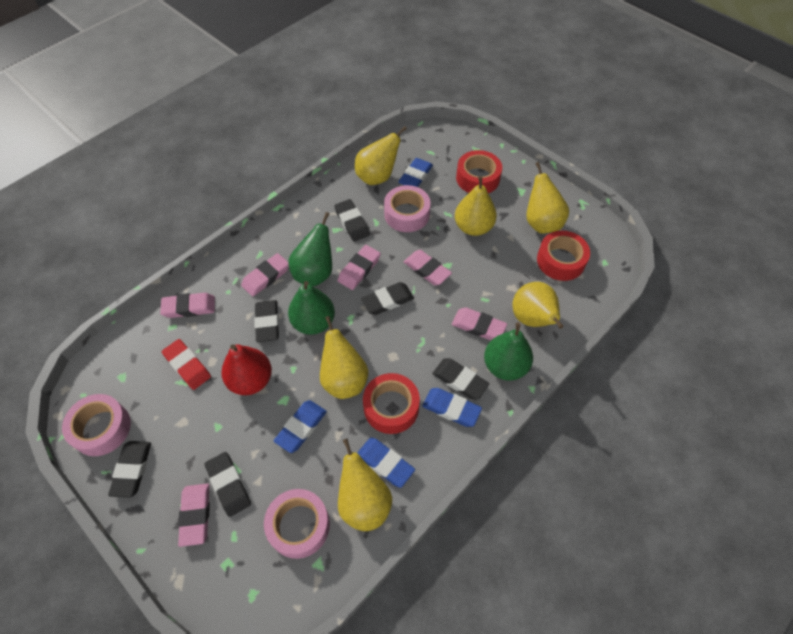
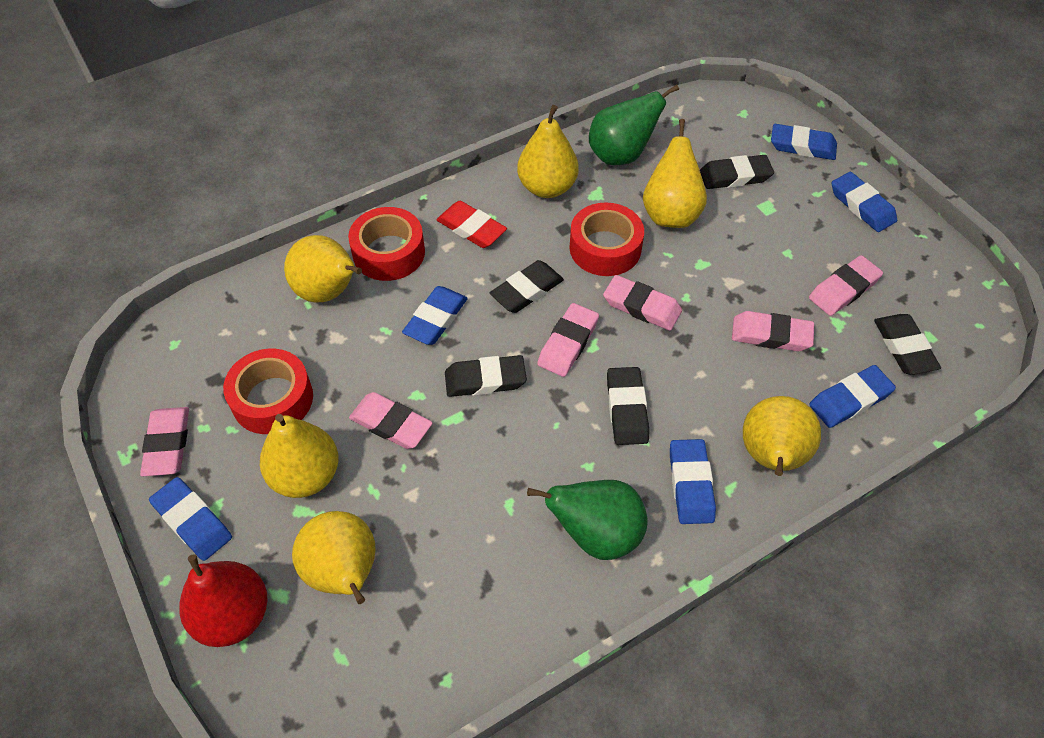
black eraser: [108,441,151,498] [205,452,251,517] [254,300,279,342] [334,199,370,242] [361,282,414,315] [432,358,489,400] = 6 -> [445,355,527,397] [490,260,564,313] [607,367,649,445] [700,155,774,189] [874,314,941,375] = 5
blue eraser: [274,400,327,453] [357,438,415,488] [398,158,433,187] [422,388,482,427] = 4 -> [149,477,232,561] [402,286,468,345] [670,439,716,524] [771,124,837,160] [809,365,896,428] [831,172,897,232] = 6
green pear: [288,212,332,286] [288,281,335,335] [484,322,533,380] = 3 -> [527,480,648,560] [589,84,679,165] = 2
pink tape: [62,394,131,456] [264,489,330,559] [384,185,431,232] = 3 -> none = 0

